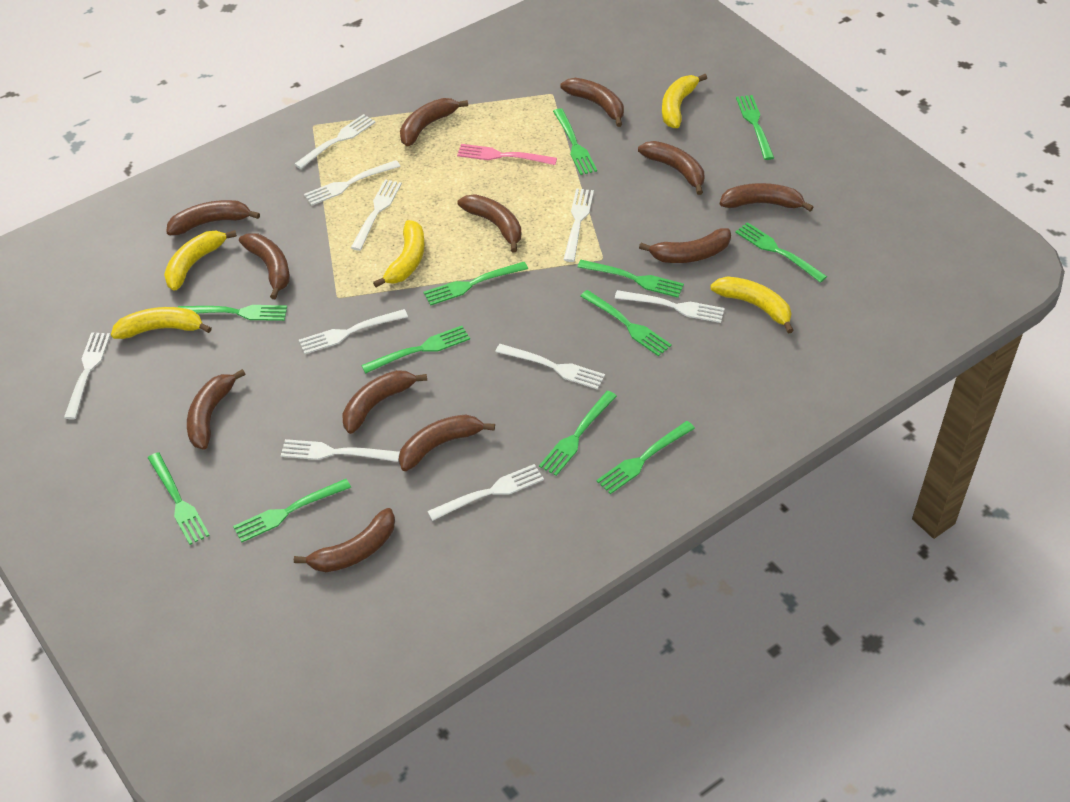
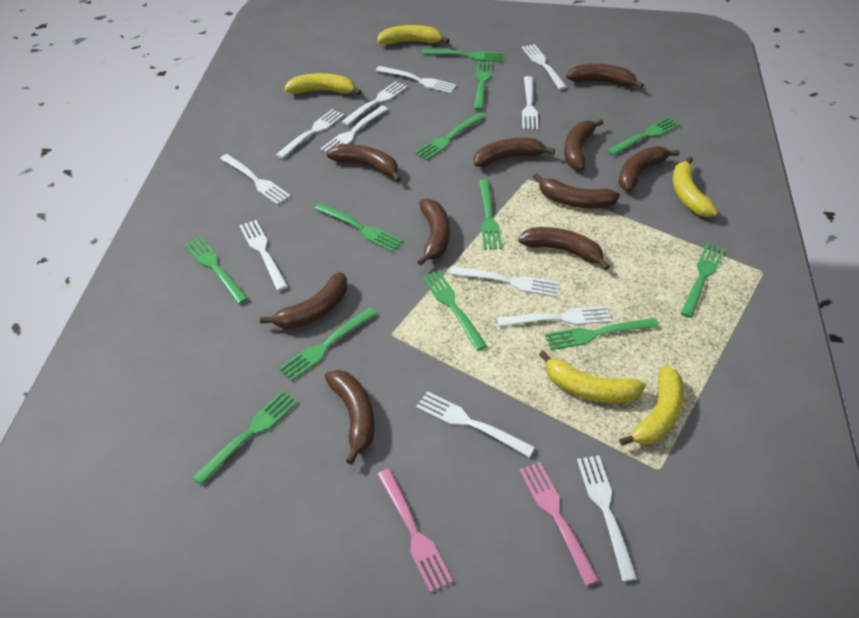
brown banana: [166,200,260,235] [187,369,246,450] [239,233,290,299] [294,508,395,572] [342,370,427,434] [399,414,495,471] [400,98,468,146] [457,194,521,253] [561,78,624,127] [638,141,704,195] [639,228,731,263] [720,183,814,212] = 12 -> [260,272,347,329] [325,370,375,465] [326,144,401,182] [417,199,450,266] [474,138,555,167] [518,227,610,270] [533,173,620,209] [564,119,603,170] [566,64,644,89] [618,146,680,192] = 10
pink fork: [457,144,557,165] = 1 -> [377,469,453,593] [520,462,600,586] = 2
white fork: [64,332,111,420] [281,439,400,462] [294,114,376,169] [299,309,408,354] [304,160,401,206] [351,179,402,251] [427,464,544,521] [495,344,605,390] [563,188,594,262] [615,290,725,323] = 10 -> [220,154,291,205] [239,220,288,291] [276,109,344,159] [320,106,388,152] [341,81,407,126] [376,66,457,94] [416,391,535,457] [450,266,559,297] [497,306,611,327] [522,44,567,90] [522,76,538,130] [577,456,637,582] = 12

